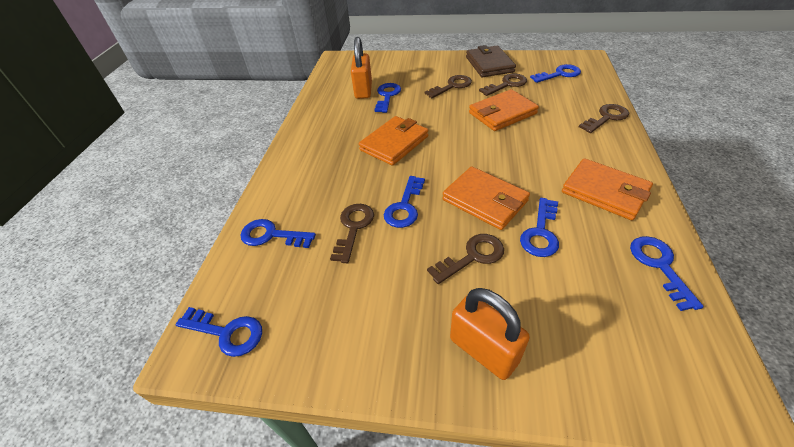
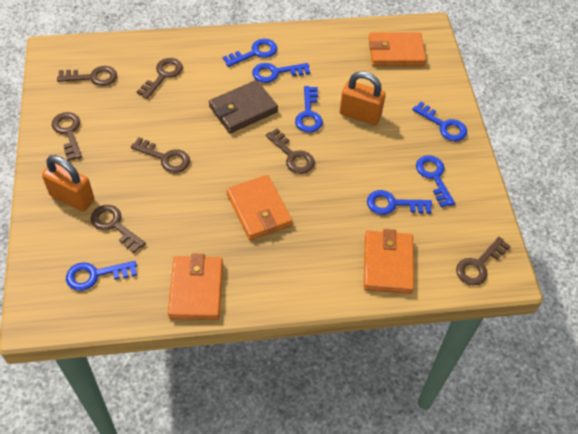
brown key: [330,204,374,263] [425,75,472,98] [427,234,504,284] [479,73,527,96] [579,104,629,133] = 5 -> [52,112,82,161] [57,66,117,86] [91,205,146,253] [131,137,190,173] [137,58,183,99] [266,128,315,174] [456,237,511,286] = 7

